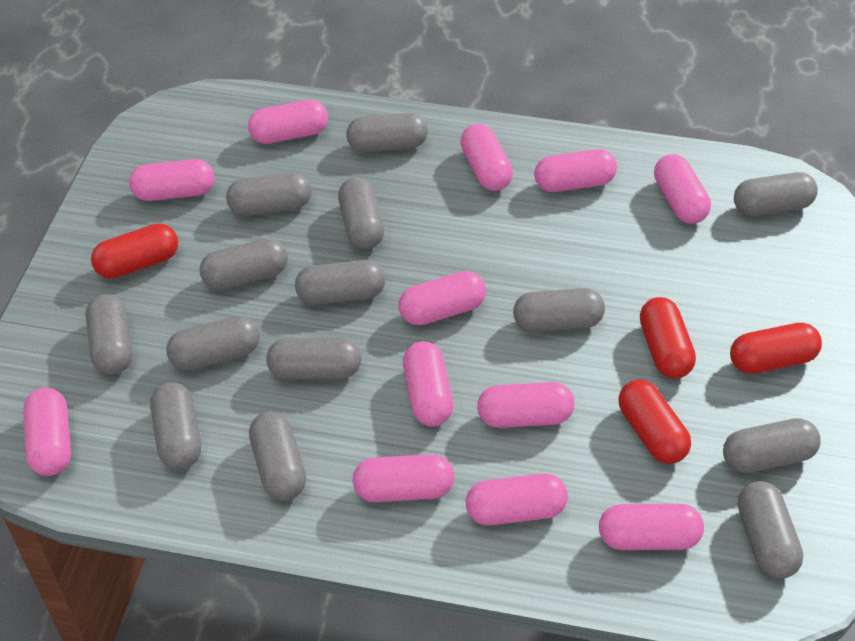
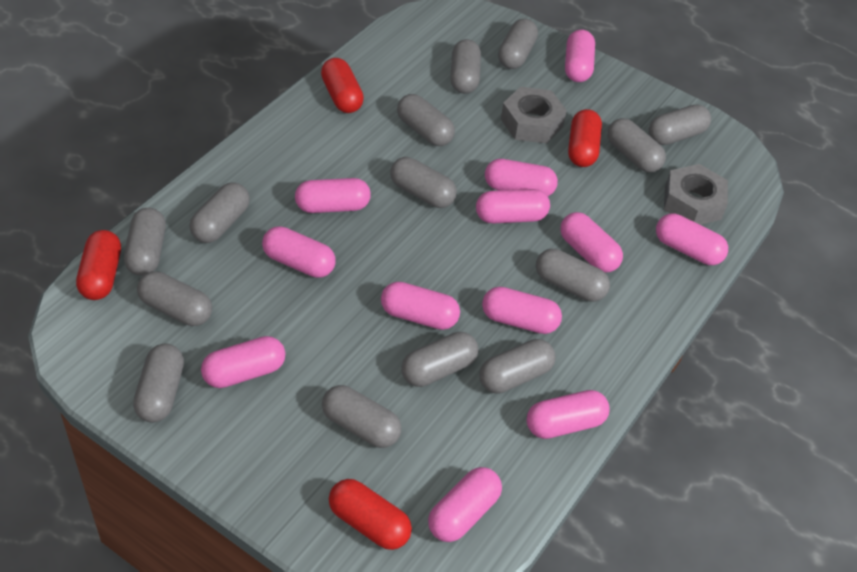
grey nut: none = 0 -> [501,87,567,144] [664,164,728,225] = 2

